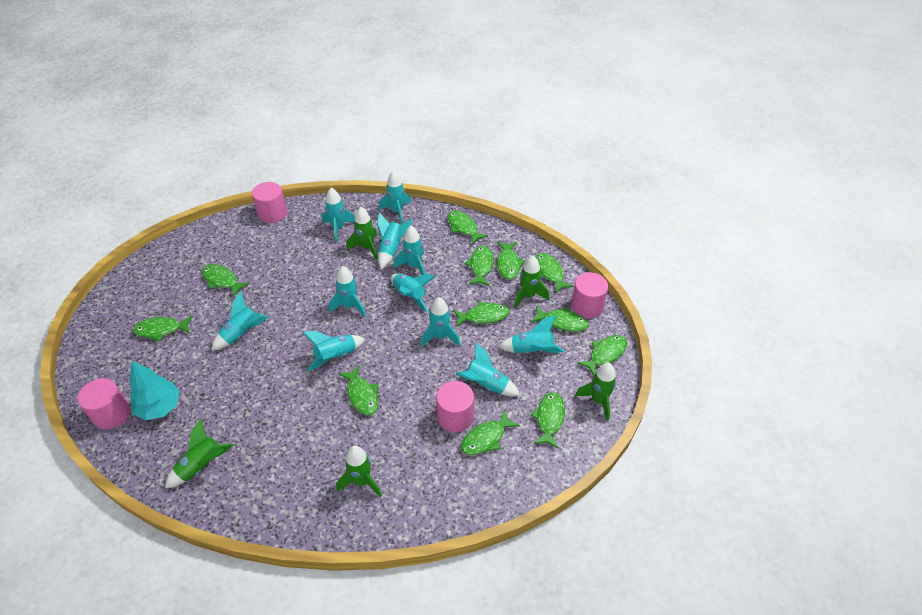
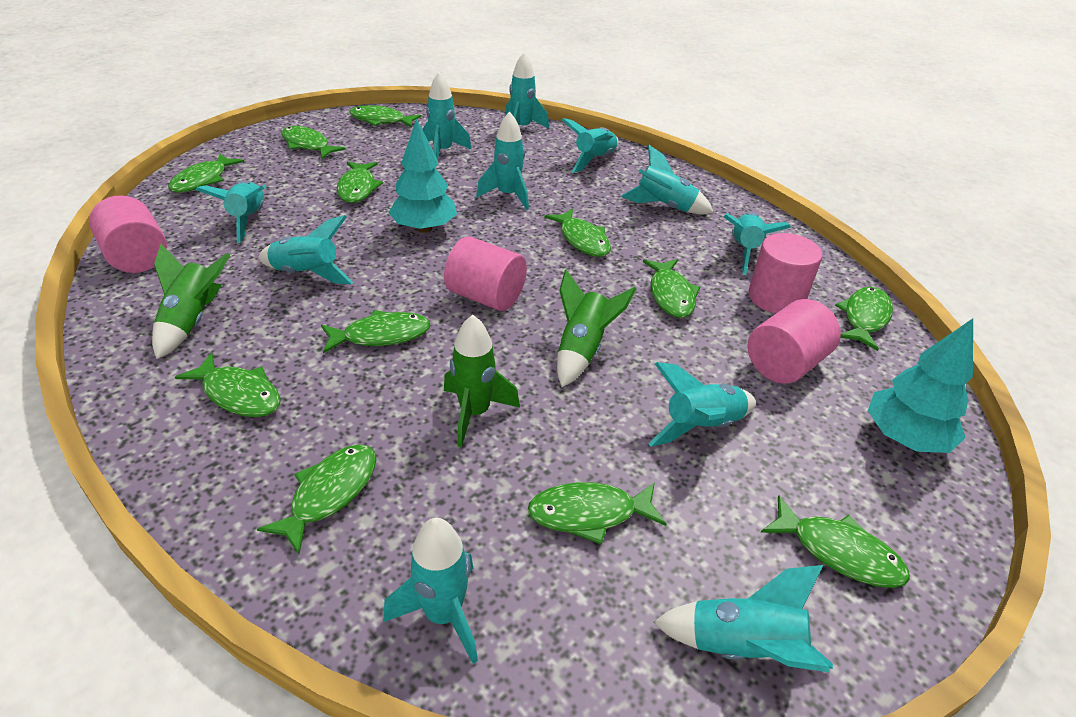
green rocket: [165,419,234,488] [336,446,382,497] [347,207,378,260] [514,256,550,309] [575,363,616,421] = 5 -> [152,244,230,359] [444,314,520,447] [557,269,636,387] = 3
turquoise tree: [130,361,180,420] = 1 -> [388,119,457,233] [868,319,973,453] = 2

